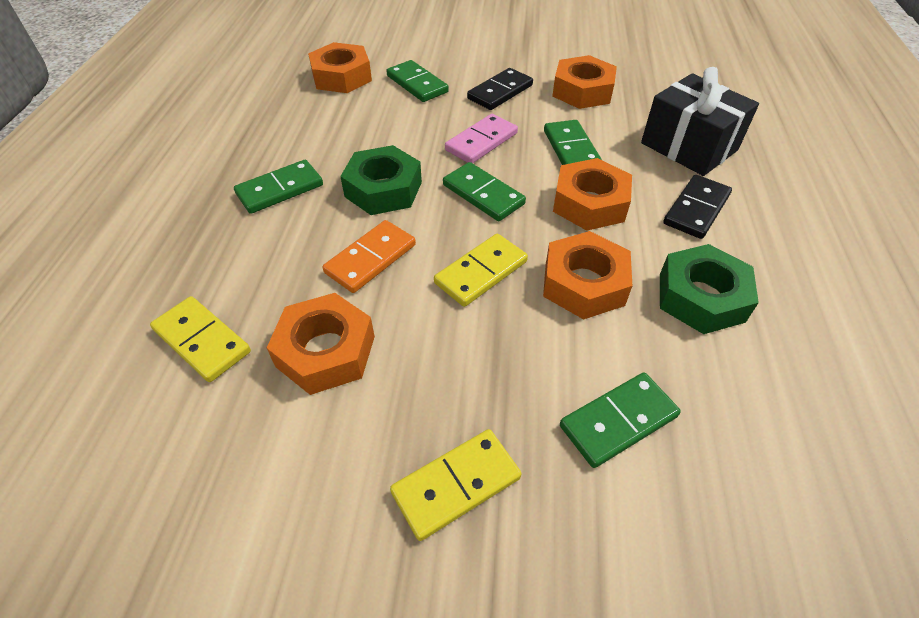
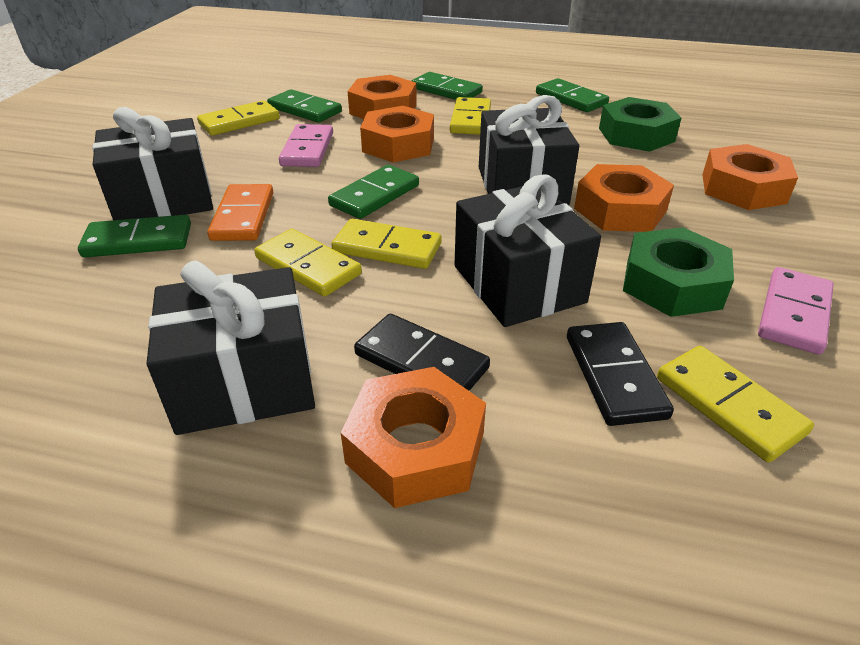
black gift: [641,67,759,176] = 1 -> [93,107,213,220] [146,261,315,435] [454,174,601,327] [479,95,579,205] = 4
pink domino: [445,114,518,163] = 1 -> [279,124,333,167] [758,267,834,355] = 2
yellow domino: [150,296,251,382] [390,429,522,541] [434,234,528,307] = 3 -> [197,100,280,136] [254,229,362,297] [331,219,441,269] [450,97,491,135] [657,346,814,462] = 5

